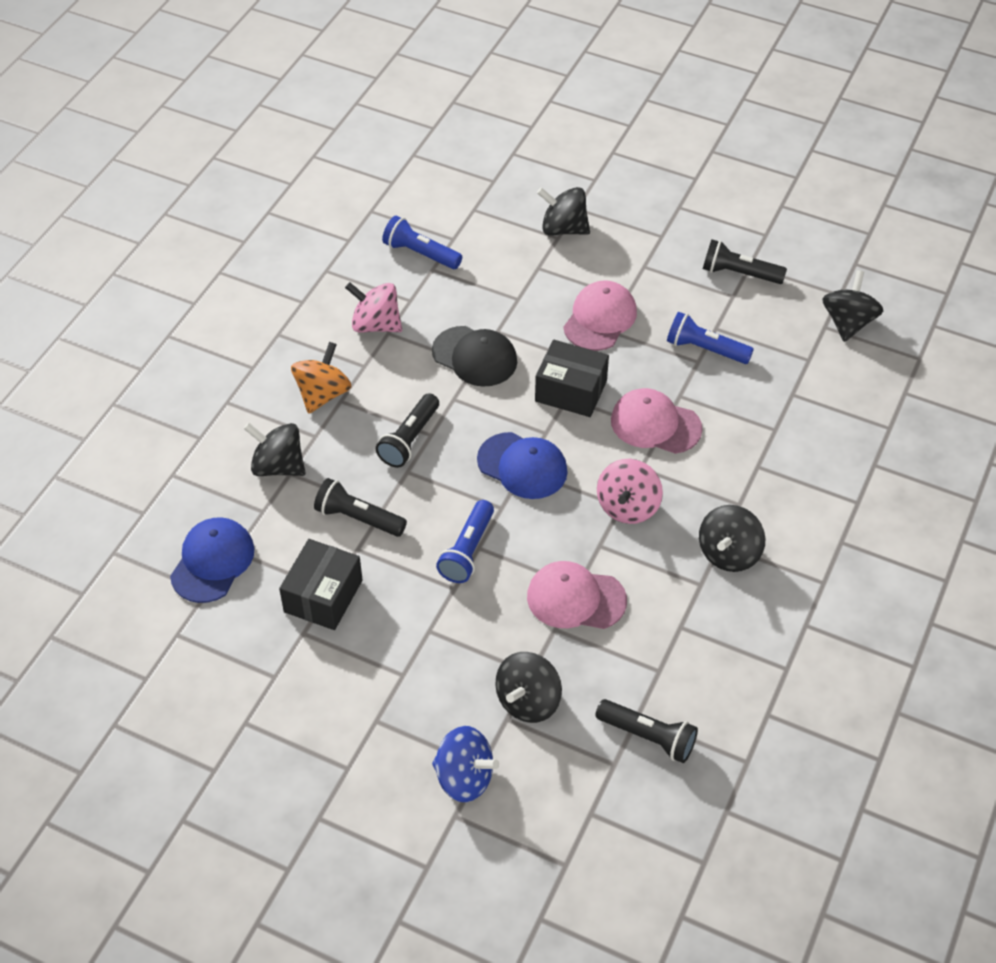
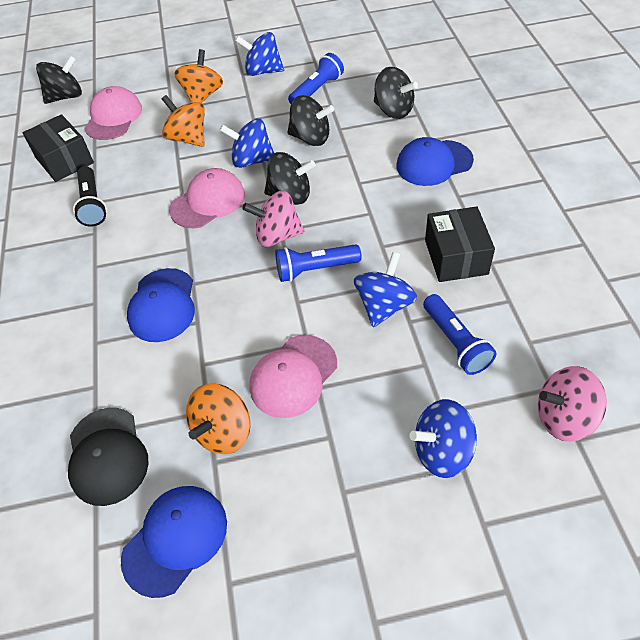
black flashlight: [314,478,407,537] [376,393,439,468] [595,699,698,763] [703,239,787,284] = 4 -> [73,166,107,227] = 1
black spinning top: [244,423,306,476] [496,652,562,723] [537,187,590,236] [699,505,765,572] [822,270,883,342] = 5 -> [36,55,82,104] [264,152,316,205] [287,95,334,146] [374,67,418,119] = 4
blue cap: [170,517,254,603] [477,432,568,499] = 2 -> [121,486,227,598] [127,268,195,342] [396,137,474,186] = 3
blue spinning top: [432,726,499,802] = 1 -> [220,118,274,168] [235,32,284,76] [354,252,417,327] [409,399,477,478] = 4
orange spinning top: [291,342,351,414] = 1 -> [162,95,205,147] [174,49,223,103] [186,384,251,454] = 3

